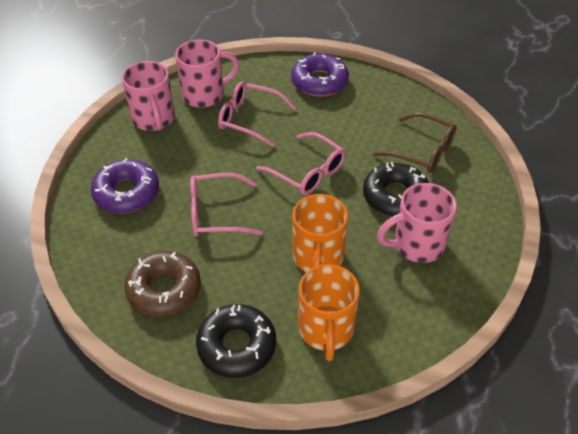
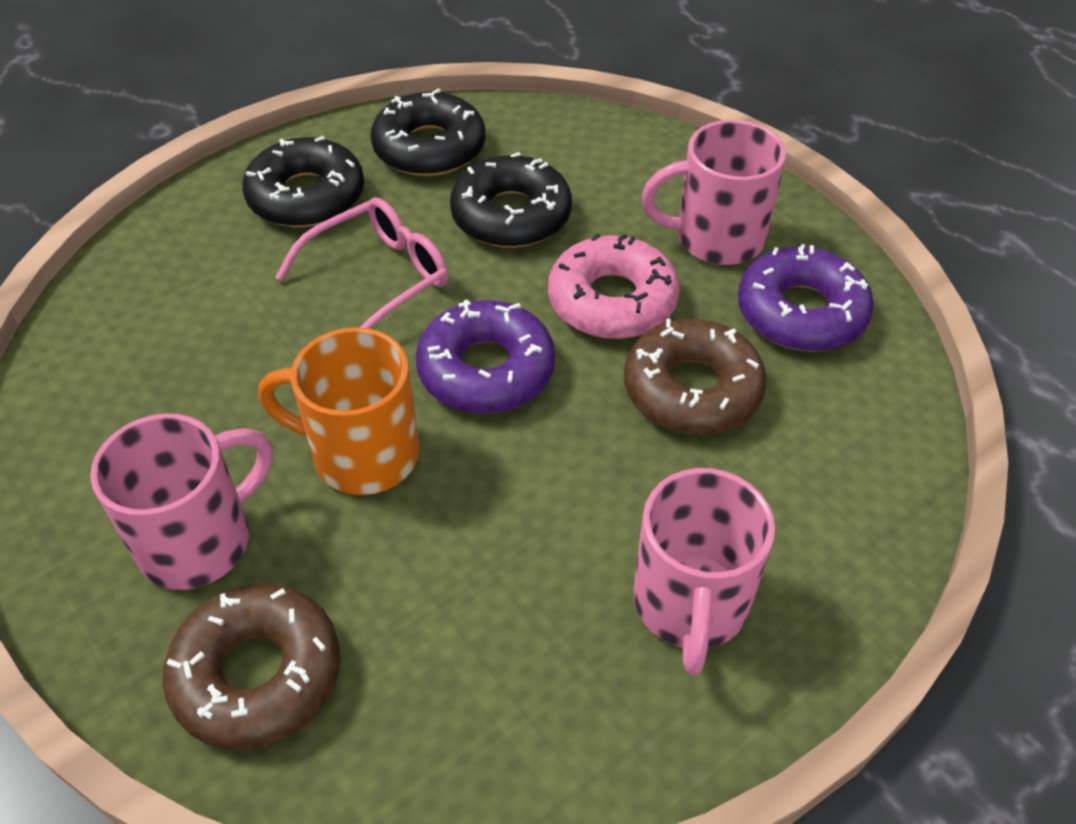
black donut: [196,304,276,378] [363,162,429,217] = 2 -> [242,136,364,227] [371,88,486,176] [450,152,572,248] = 3
brown donut: [124,251,201,317] = 1 -> [163,583,340,750] [624,319,767,435] = 2
brown glasses: [373,113,457,173] = 1 -> none = 0
orange mug: [292,194,348,272] [298,264,360,361] = 2 -> [258,327,419,495] = 1
pink donut: none = 0 -> [548,233,680,339] = 1
pink glasses: [190,173,263,237] [218,82,296,147] [256,132,346,195] = 3 -> [275,197,449,329] = 1

